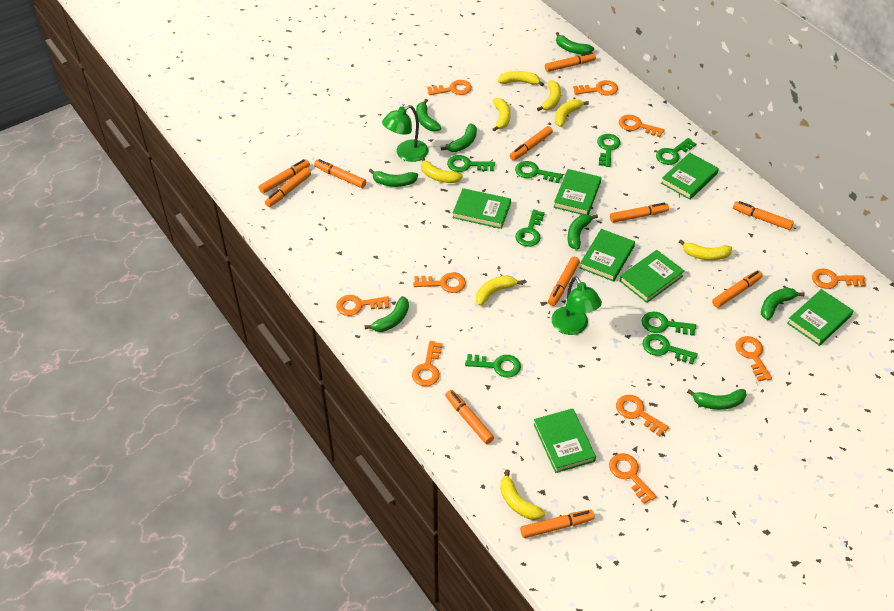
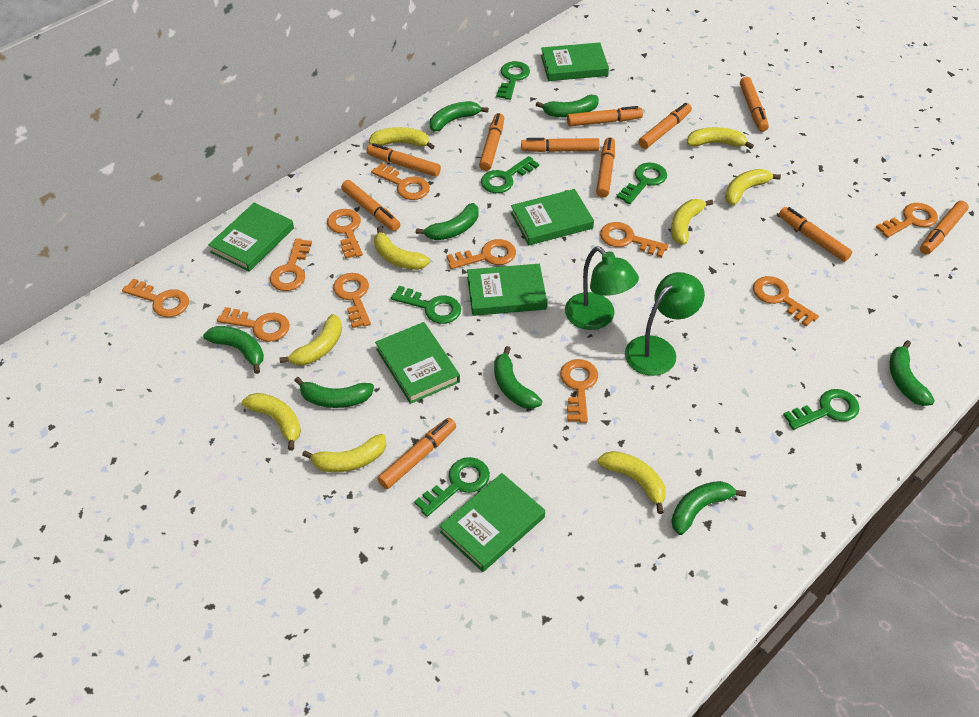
green book: [453,188,511,229] [533,408,596,473] [554,169,601,215] [580,229,635,282] [619,250,684,303] [661,153,719,200] [787,289,854,346] = 7 -> [208,203,294,272] [375,322,460,404] [440,473,545,572] [467,264,547,316] [511,189,594,246] [541,42,609,81] = 6
green key: [447,155,495,172] [465,354,521,378] [515,161,563,183] [515,209,545,247] [597,134,620,167] [642,311,696,336] [643,334,698,364] [656,138,696,165] = 8 -> [391,286,461,324] [414,457,490,517] [481,156,539,193] [496,61,530,100] [617,163,667,204] [783,389,860,430] = 6
orange key: [336,295,389,316] [412,341,443,386] [413,273,466,293] [427,80,472,95] [573,80,618,96] [609,453,657,504] [616,395,669,436] [619,115,665,137] [735,336,772,381] [812,269,866,289] = 10 -> [122,279,189,317] [217,307,290,342] [270,238,312,291] [327,209,363,259] [333,273,371,328] [371,163,430,200] [446,239,516,269] [560,359,598,423] [600,222,669,258] [753,276,819,327] [876,203,938,238] = 11
yellow banana: [421,157,463,183] [476,275,523,306] [493,98,511,132] [498,71,544,86] [500,470,545,520] [537,80,561,111] [555,99,589,127] [679,240,732,260] = 8 -> [242,393,301,451] [279,314,342,366] [302,434,386,472] [369,127,435,149] [374,227,430,270] [598,451,666,514] [671,199,713,245] [687,127,754,149] [725,169,781,205] = 9

